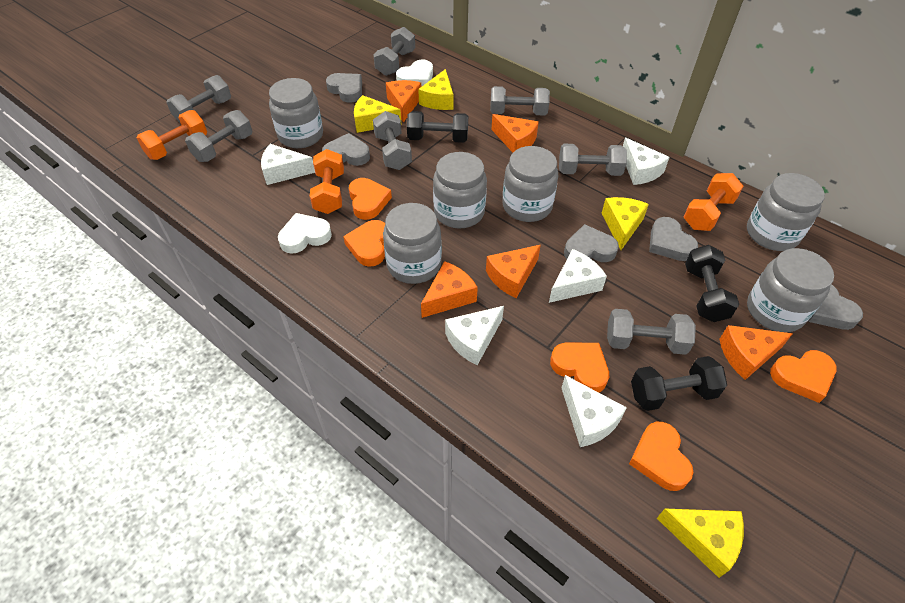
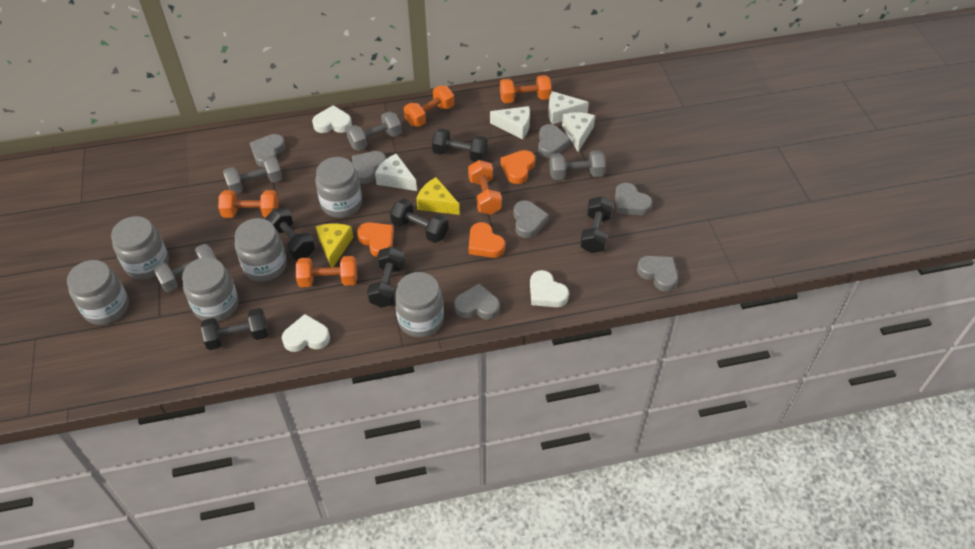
black dumbbell: [407,111,468,143] [631,356,727,411] [685,245,739,322] = 3 -> [201,308,268,350] [265,208,315,259] [367,247,405,308] [390,199,449,243] [432,128,487,162] [580,196,613,253] = 6
grey dumbbell: [166,75,231,123] [185,110,252,162] [373,111,412,170] [374,27,415,76] [490,86,550,116] [559,144,627,176] [607,309,696,355] = 7 -> [153,244,216,292] [223,155,283,194] [346,111,402,151] [549,150,606,180] = 4
grey heart: [322,133,370,166] [326,73,362,103] [564,224,619,262] [649,217,698,261] [808,284,863,330] = 5 -> [250,134,286,167] [352,151,386,184] [454,284,500,320] [513,200,549,238] [538,124,571,158] [615,183,652,215] [637,256,678,292] = 7
orange cheese: [386,80,421,123] [421,261,478,318] [486,245,541,298] [491,114,539,153] [720,325,793,380] = 5 -> none = 0
orange dumbbell: [137,110,207,160] [310,149,344,214] [684,173,743,231] = 3 -> [218,190,279,218] [295,256,357,287] [404,85,454,127] [468,160,502,215] [500,75,552,103] = 5
orange heart: [343,220,385,267] [349,178,392,220] [550,343,609,392] [629,422,693,491] [770,350,837,403] = 5 -> [357,222,394,257] [469,222,505,258] [500,150,535,184] = 3
white cheese: [261,144,315,185] [445,306,504,365] [549,249,607,303] [562,375,627,447] [623,138,670,185] = 5 -> [375,153,417,191] [490,106,530,140] [548,91,589,125] [562,112,595,152] = 4
white heart: [278,213,332,254] [396,59,433,87] = 2 -> [282,314,330,352] [312,105,352,133] [530,270,569,307] = 3
yellow cheese: [354,95,401,133] [418,69,454,110] [602,197,649,250] [657,509,744,578] = 4 -> [316,224,353,267] [416,177,460,215] = 2

